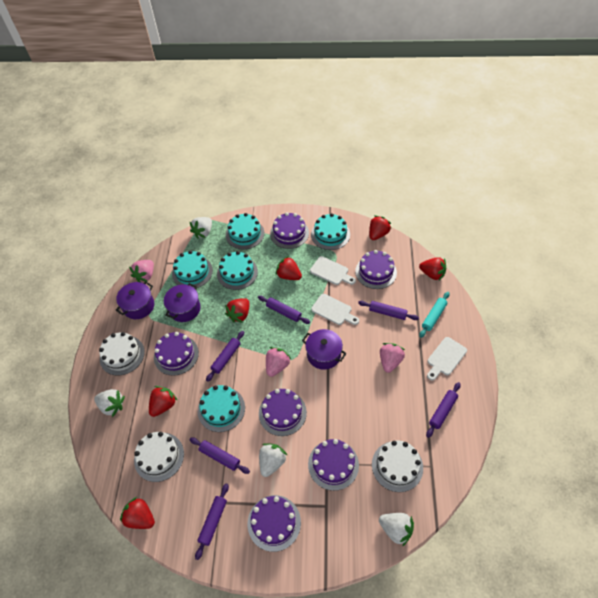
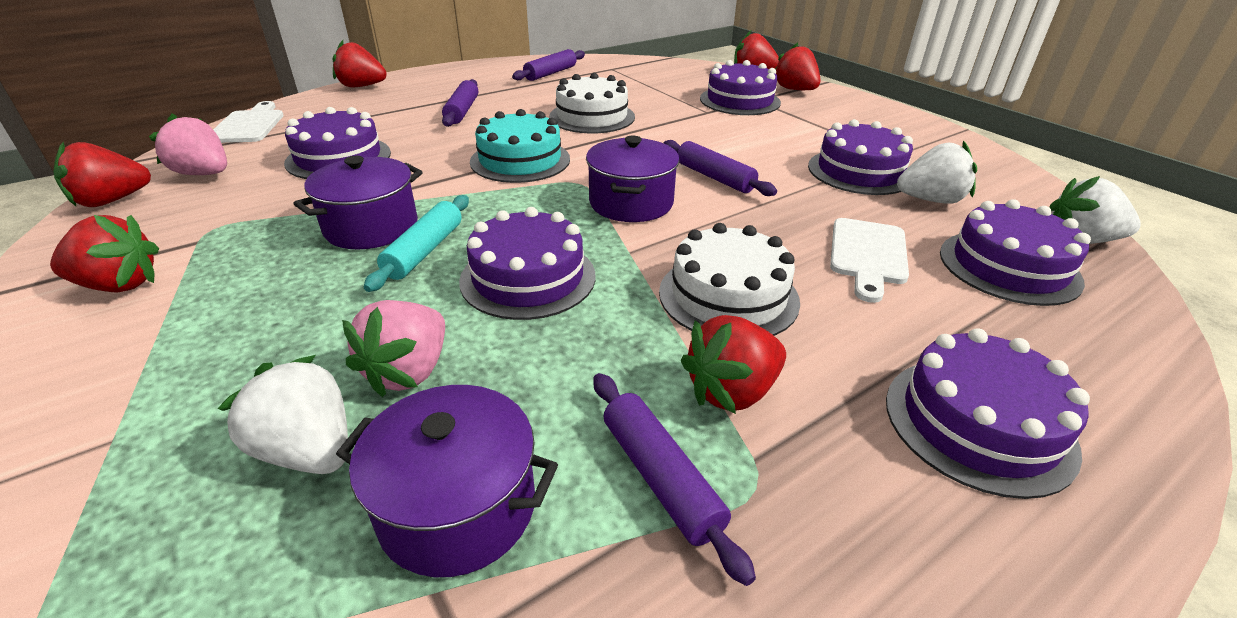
pink strawberry: [129,260,154,282] [266,347,291,377] [380,343,405,373] = 3 -> [149,113,227,175] [342,300,445,397] = 2
purple rolling pin: [190,437,250,474] [195,483,229,560] [206,331,244,382] [258,296,310,324] [358,301,419,320] [426,382,461,438] = 6 -> [442,79,478,127] [512,49,585,81] [593,373,756,586] [664,140,777,196] = 4
turquoise cake: [172,250,213,289] [198,385,245,432] [217,251,258,290] [226,213,264,249] [311,213,350,250] = 5 -> [470,109,570,183] = 1
white cake: [99,332,145,376] [134,432,184,482] [372,440,423,492] = 3 -> [549,73,635,133] [659,223,800,336] = 2
white cutting board: [310,256,356,285] [311,294,359,325] [427,337,467,381] = 3 -> [213,101,284,143] [830,218,909,303] = 2
white strawberry: [94,389,125,417] [190,217,212,239] [259,443,287,477] [379,513,414,547] = 4 -> [218,355,348,474] [897,141,977,204] [1049,176,1140,244] = 3

